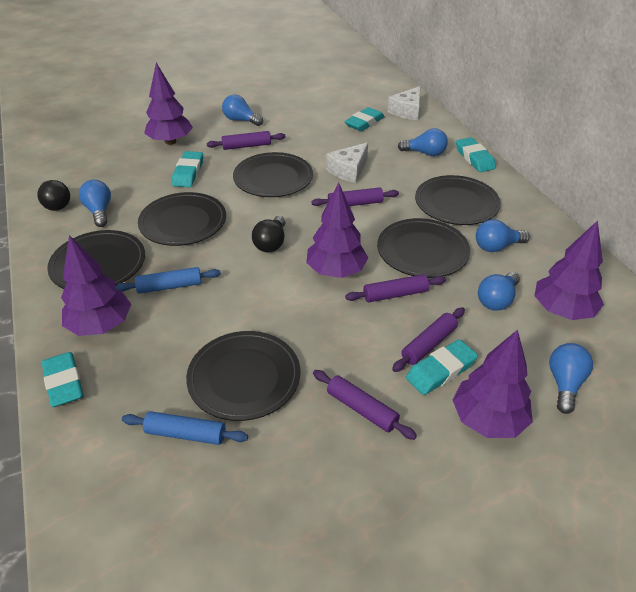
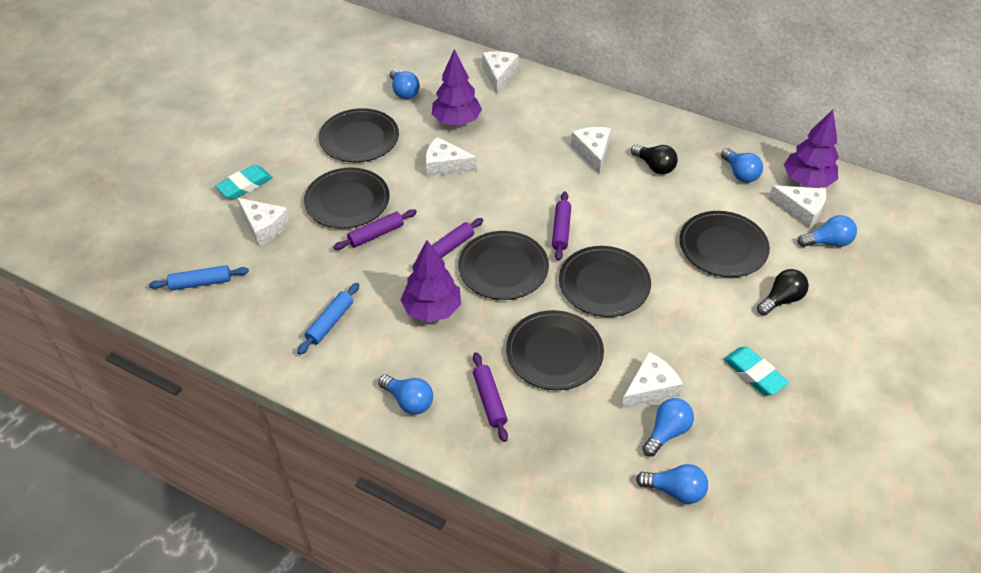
purple rolling pin: [207,131,285,150] [311,187,399,206] [313,370,417,440] [345,274,446,302] [392,307,465,372] = 5 -> [333,209,417,250] [412,218,483,268] [473,352,508,442] [552,191,571,261] = 4
purple tree: [61,235,131,336] [144,63,193,145] [306,183,368,278] [452,330,533,438] [534,220,604,320] = 5 -> [401,240,461,322] [432,49,482,126] [784,109,839,187] = 3
turquoise eraser: [42,352,84,407] [172,151,203,187] [344,107,385,131] [406,339,478,395] [456,137,496,172] = 5 -> [215,165,273,199] [723,347,789,395] = 2
white cheese: [326,142,368,183] [387,86,421,120] = 2 -> [237,198,290,246] [426,137,477,177] [482,51,519,94] [571,127,611,174] [621,352,683,409] [768,185,826,229] = 6

